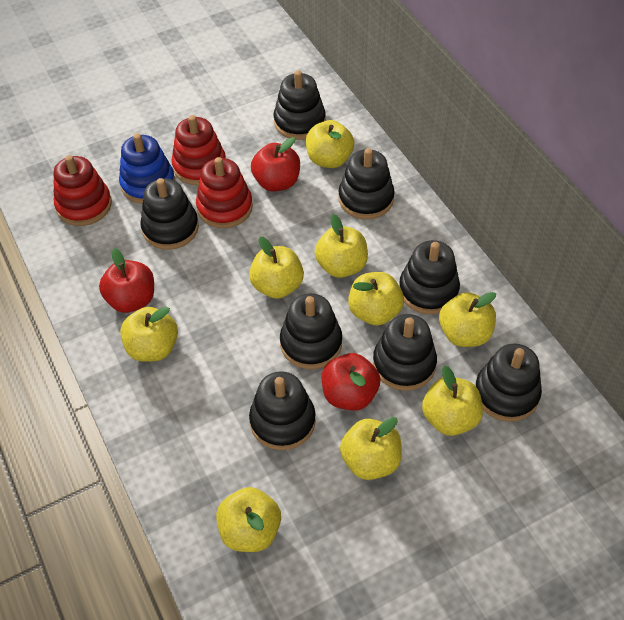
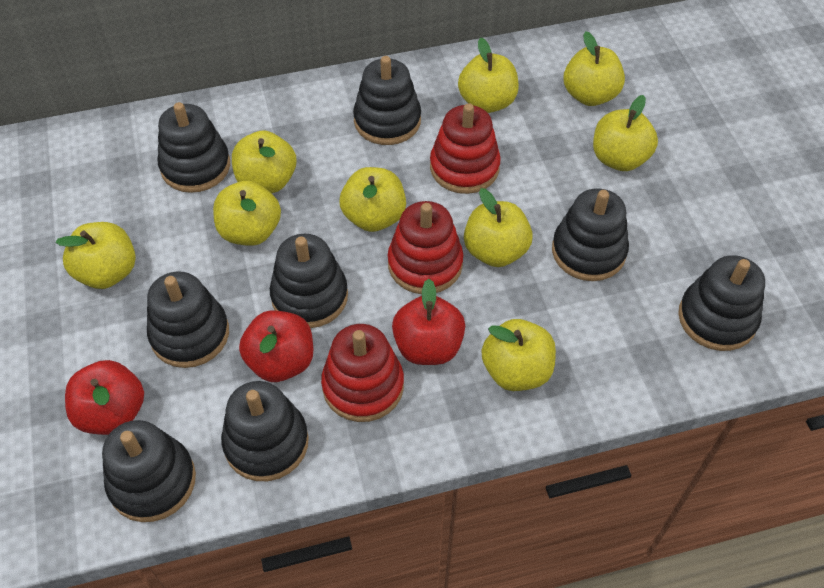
blue stacking toy: [119,133,175,204] = 1 -> none = 0

